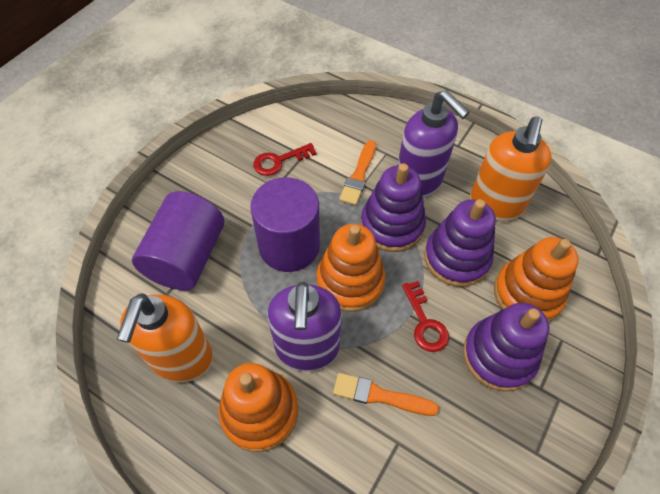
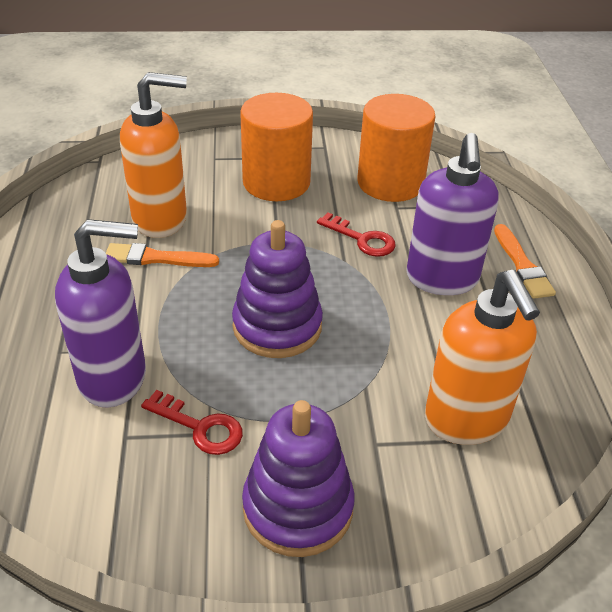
orange cylinder: none = 0 -> [240,93,313,201] [357,94,436,202] = 2
orange stacking toy: [218,363,298,452] [316,224,385,312] [494,237,579,322] = 3 -> none = 0
purple cylinder: [132,191,224,291] [250,177,320,272] = 2 -> none = 0
purple stacking toy: [361,163,426,252] [424,199,496,287] [463,303,549,392] = 3 -> [232,220,323,358] [242,400,355,557] = 2

